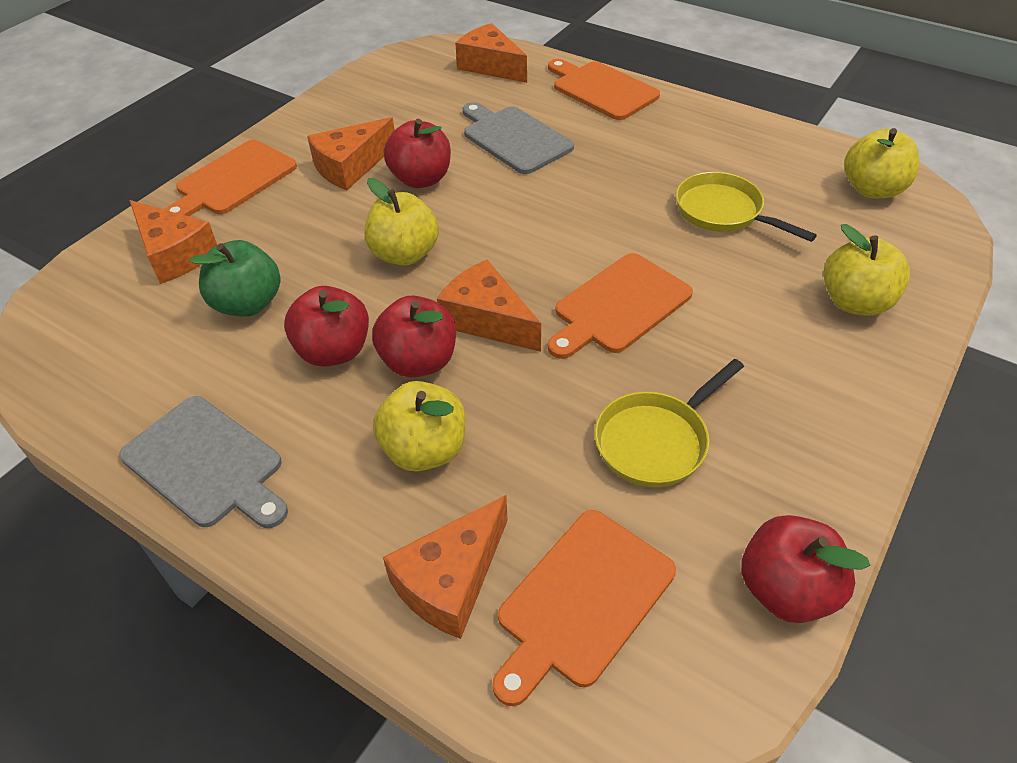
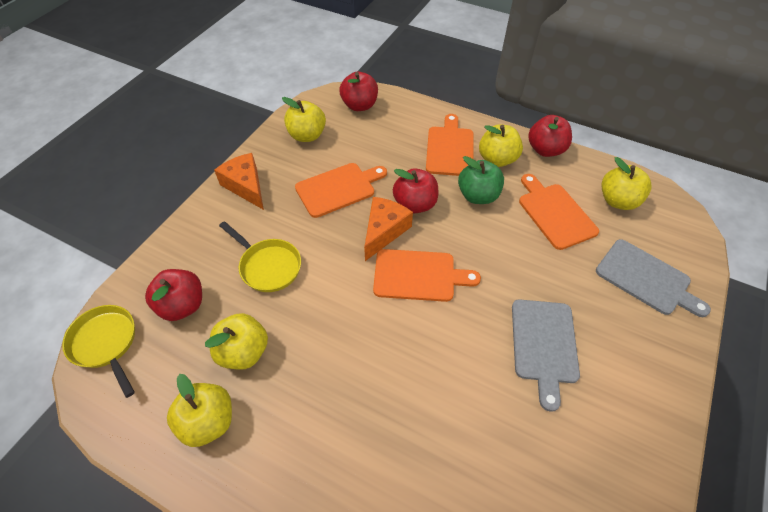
orange cheese: [129,200,217,284] [307,117,395,190] [383,495,508,639] [437,260,541,352] [455,23,527,83] = 5 -> [214,153,264,210] [364,197,413,261] = 2
yellow apple: [364,178,439,266] [373,381,465,472] [823,224,910,316] [844,128,919,199] = 4 -> [167,374,232,447] [205,313,268,370] [282,97,326,142] [479,124,523,167] [601,157,651,210] = 5

